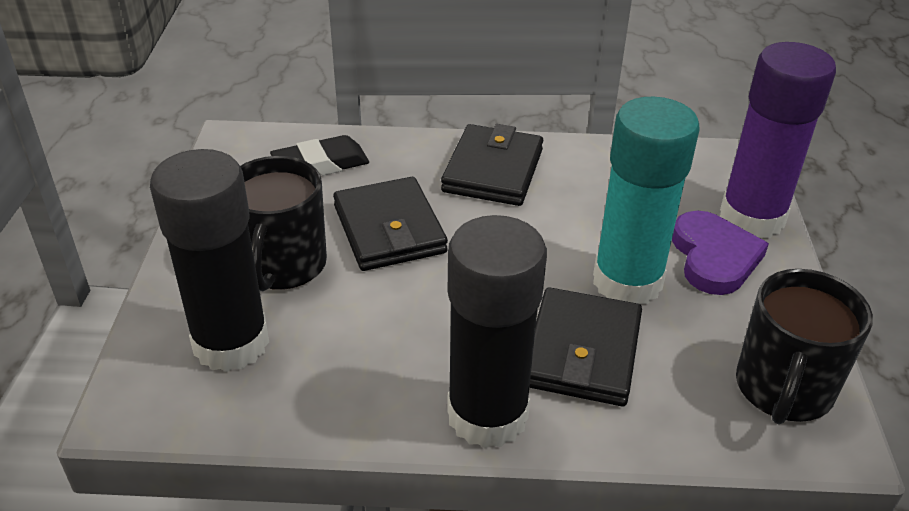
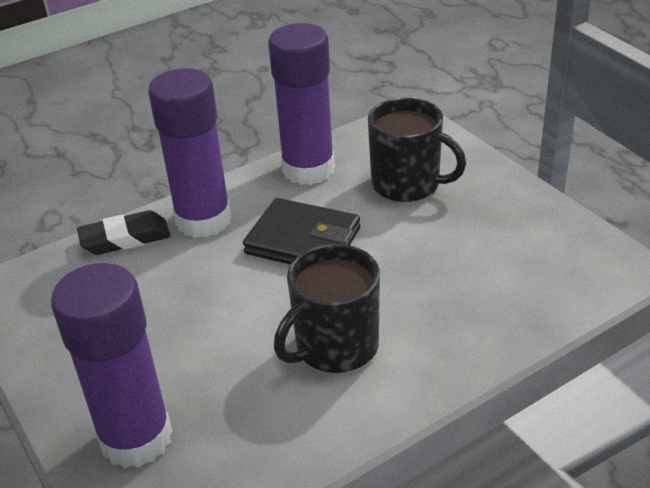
black glue stick: [150,149,269,372] [447,215,547,448] = 2 -> none = 0
black wallet: [333,177,448,271] [441,124,543,206] [529,287,642,406] = 3 -> [243,198,360,265] = 1
purple glue stick: [720,42,836,238] = 1 -> [51,263,172,468] [148,68,231,238] [268,23,335,185] = 3
purple heart: [672,211,769,295] = 1 -> none = 0
turquoise glue stick: [593,97,699,304] = 1 -> none = 0

